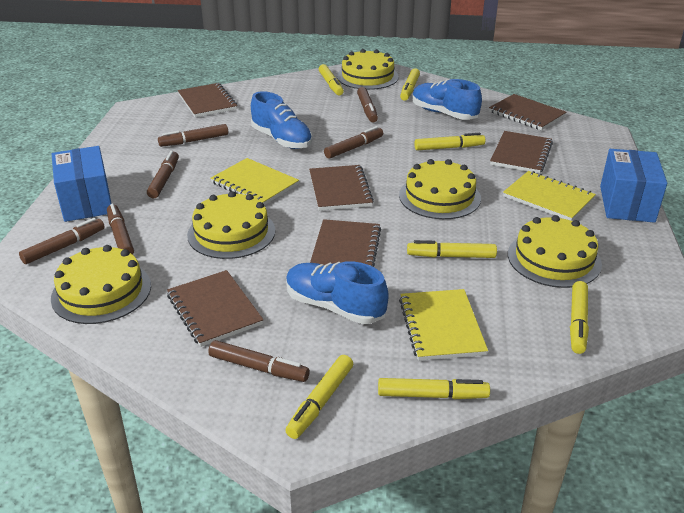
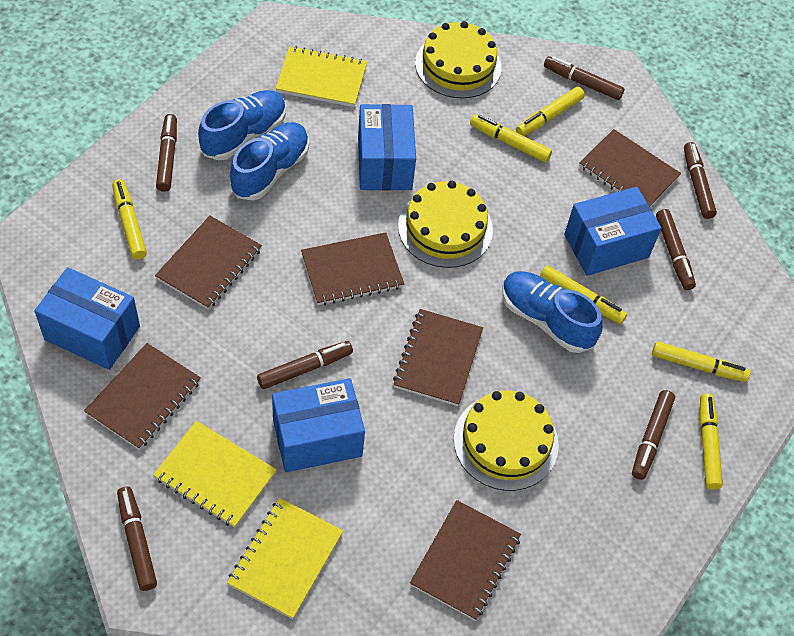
blue box: [52,146,112,222] [600,149,667,223] = 2 -> [34,267,140,370] [272,378,365,472] [358,104,416,191] [564,187,662,276] = 4
yellow cake: [51,245,151,324] [187,191,275,259] [337,49,399,90] [399,159,481,219] [508,215,602,288] = 5 -> [398,181,493,268] [415,21,502,99] [454,390,559,491] = 3
yellow marker: [285,355,353,439] [319,64,344,95] [378,378,490,399] [400,68,420,101] [407,240,497,258] [414,133,485,151] [570,281,589,354] = 7 -> [112,179,147,259] [470,114,552,162] [516,87,585,136] [540,266,627,324] [652,341,751,382] [700,393,723,489] = 6

